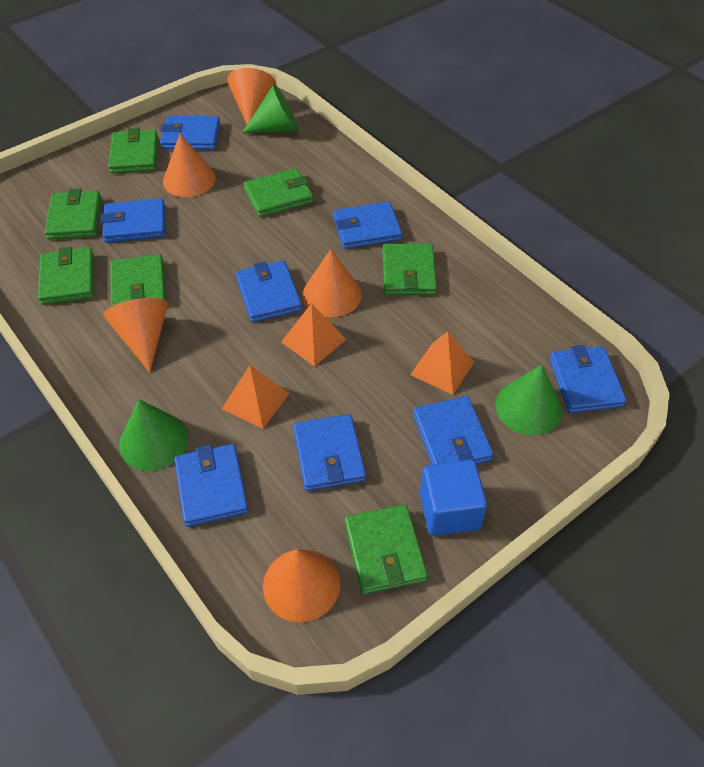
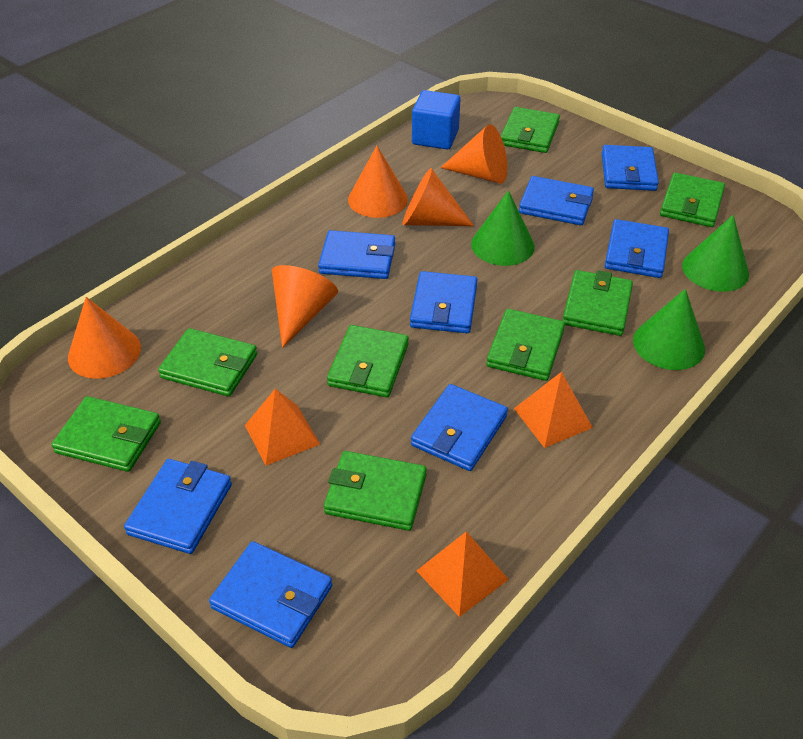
green wallet: [38,247,94,305] [45,189,101,240] [108,128,158,173] [110,254,166,307] [244,168,313,217] [345,504,428,594] [383,244,437,295] = 7 -> [52,396,161,472] [158,328,257,396] [324,451,427,531] [327,325,409,397] [486,309,565,381] [501,107,560,153] [562,270,633,336] [660,172,725,227] = 8

